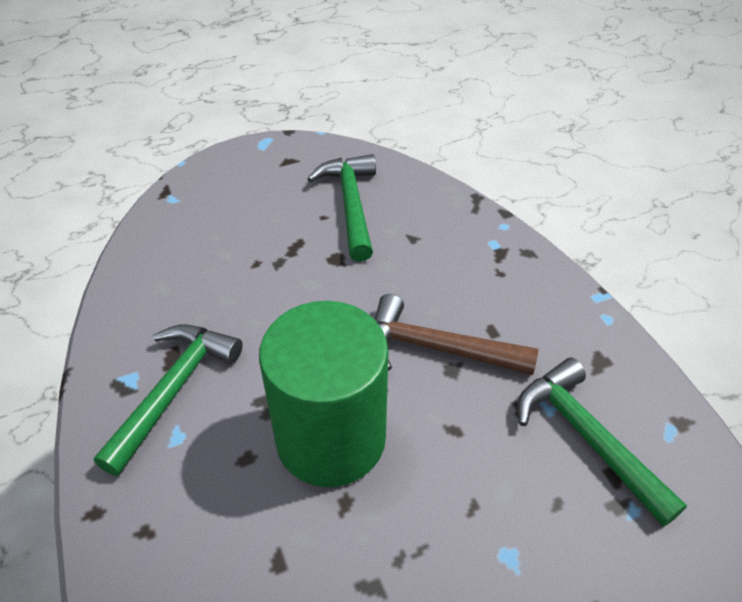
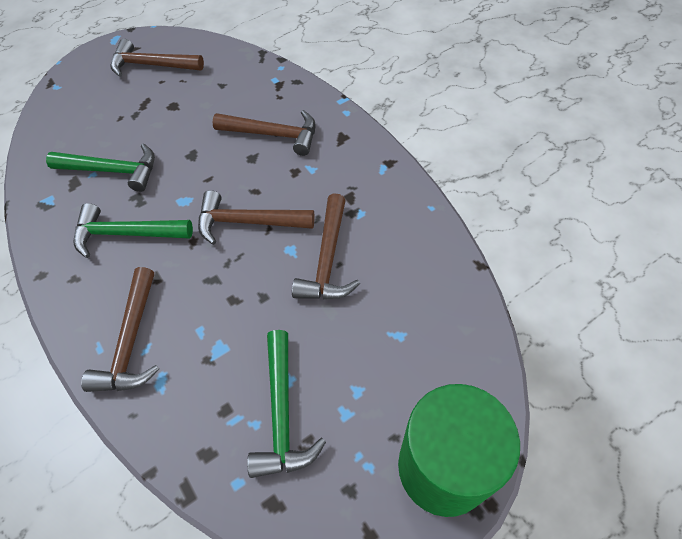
brown hammer: [375,294,538,375] = 1 -> [81,267,159,392] [111,39,204,77] [198,190,315,245] [212,110,316,156] [292,193,360,299] = 5

